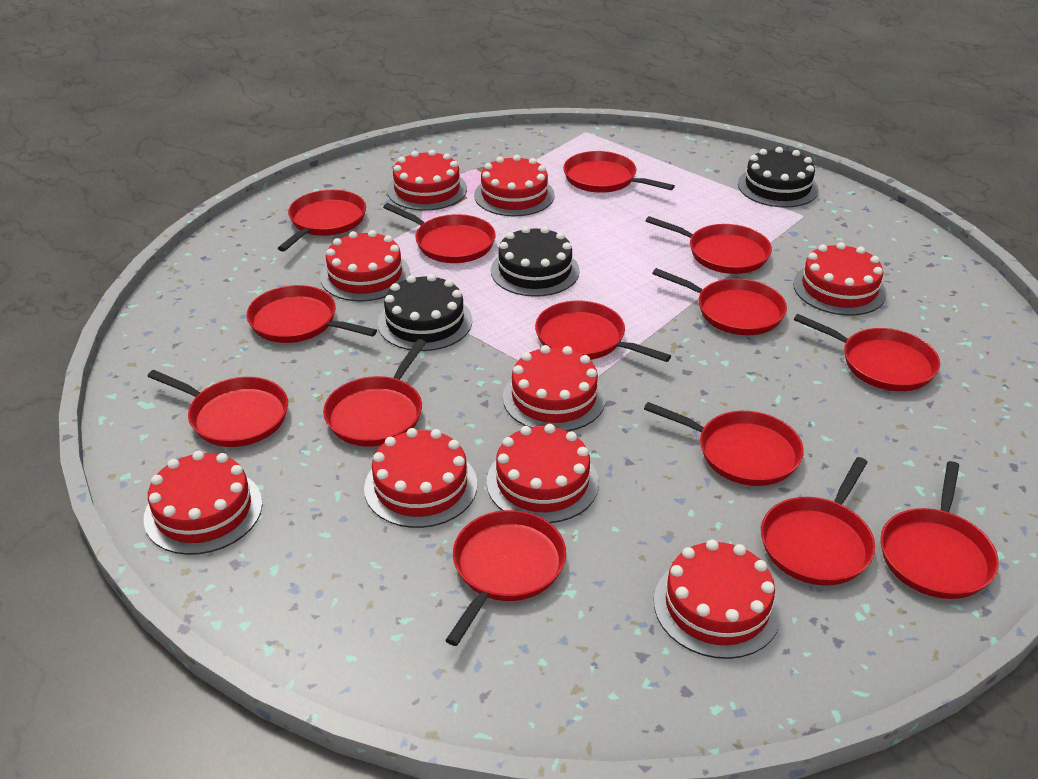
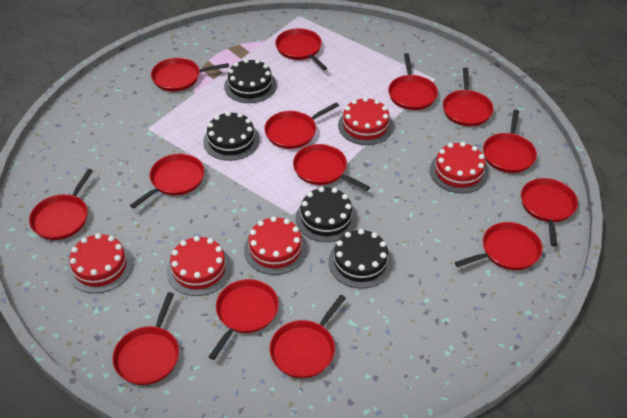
black cake: [378,274,472,351] [491,226,580,297] [738,147,819,207] = 3 -> [203,112,260,161] [224,59,277,103] [296,187,357,242] [328,229,393,289] = 4
red cake: [144,451,262,555] [320,230,410,301] [364,428,477,528] [387,150,467,211] [474,155,555,216] [487,424,599,523] [503,345,606,431] [654,539,782,659] [793,242,887,316] = 9 -> [67,233,133,293] [167,236,232,296] [244,216,307,275] [338,97,393,145] [430,142,488,193] = 5

